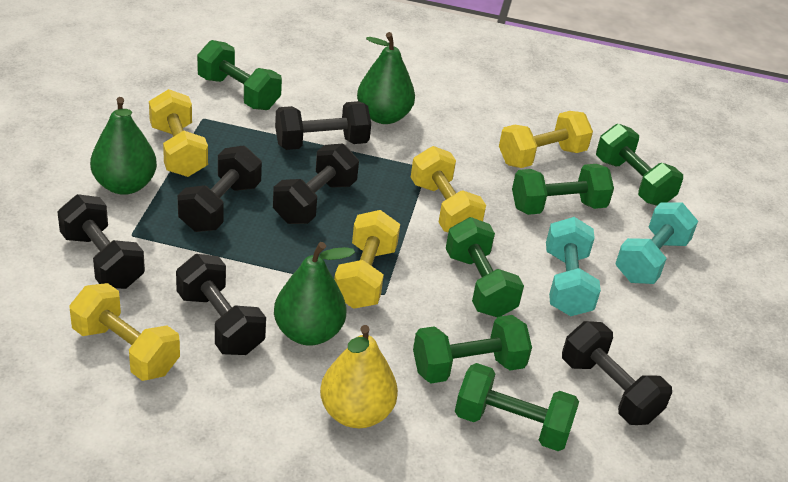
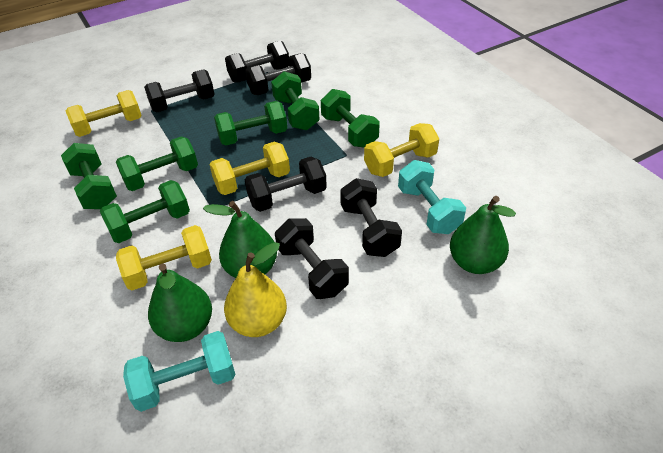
yellow dumbbell: [69,283,180,381] [149,89,208,177] [334,210,400,309] [411,146,486,232] [499,111,593,168] = 5 -> [66,90,142,137] [116,225,212,290] [210,141,290,195] [364,123,439,177] = 4

